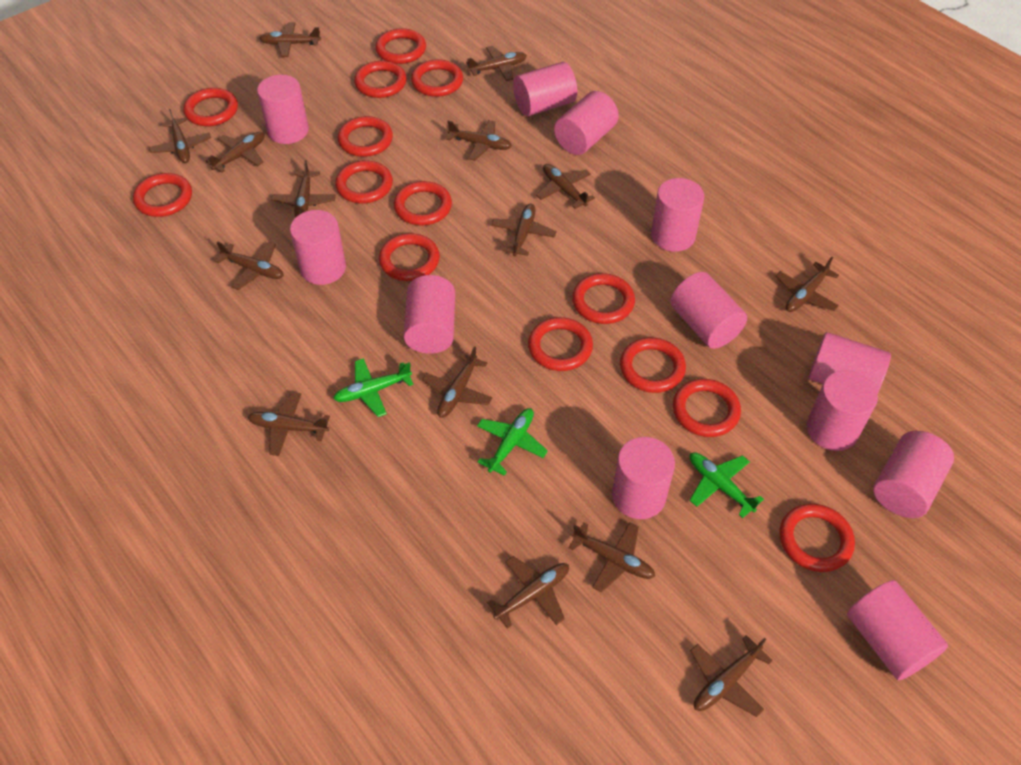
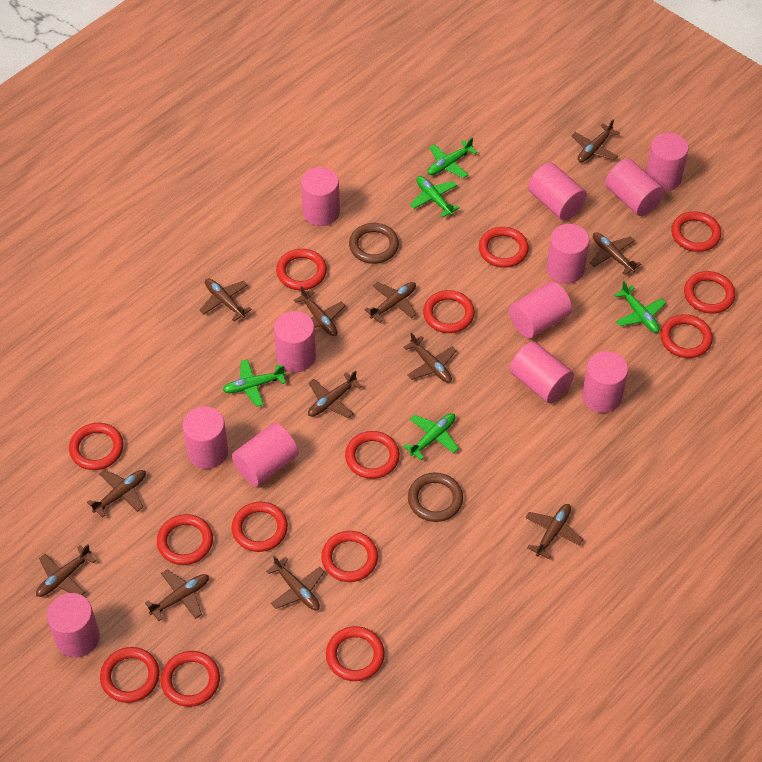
brown plane: [149,109,211,163] [206,132,265,173] [215,241,284,290] [248,392,330,456] [259,22,321,57] [271,160,336,218] [422,346,492,418] [446,120,512,161] [466,46,527,81] [487,556,569,629] [491,203,557,256] [536,164,595,209] [568,522,655,592] [690,635,773,717] [775,257,839,312] = 15 -> [36,544,96,597] [87,470,146,518] [145,569,209,621] [200,279,252,321] [267,555,324,610] [294,286,345,336] [308,370,362,418] [364,282,417,323] [404,333,457,383] [525,504,583,559] [571,119,620,162] [590,232,641,275] = 12
brown ring: none = 0 -> [349,223,399,264] [408,473,463,522] = 2
green plane: [333,358,414,417] [477,408,548,476] [690,452,764,518] = 3 -> [223,359,286,407] [403,413,459,460] [410,176,460,218] [427,137,478,178] [614,281,666,333] = 5

